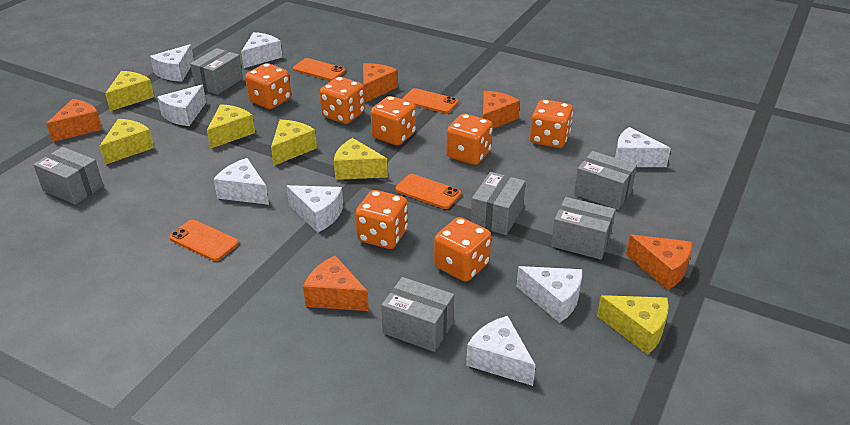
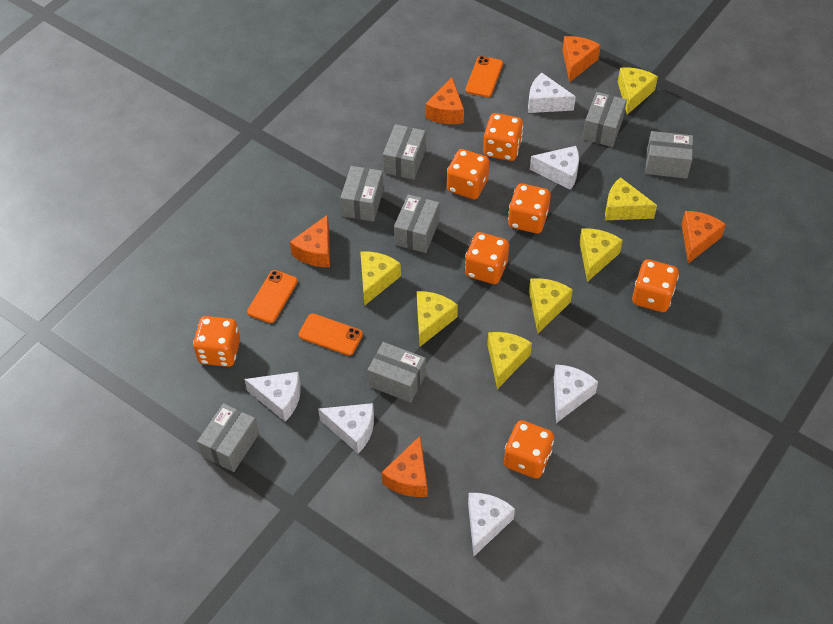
grey box: [33,147,103,205] [190,48,243,95] [381,277,454,352] [471,172,526,235] [551,197,615,260] [574,151,637,210] = 6 -> [197,403,259,472] [340,166,384,222] [368,342,426,403] [383,124,426,180] [394,194,440,253] [583,92,627,147] [645,131,693,179] = 7
orange phone: [169,220,239,261] [293,58,345,81] [395,174,461,209] [402,88,458,113] = 4 -> [247,270,298,323] [299,313,363,356] [466,56,503,97] = 3
white cheese: [150,44,194,82] [157,85,206,126] [214,158,269,205] [241,32,282,68] [287,185,343,233] [466,316,536,386] [516,266,582,323] [615,127,671,167] = 8 -> [244,372,301,422] [318,403,374,453] [468,493,515,556] [528,73,576,113] [530,146,579,190] [554,365,598,423] = 6
yellow cheese: [100,119,154,165] [105,71,154,111] [207,104,255,149] [271,120,317,166] [334,138,388,180] [597,295,669,355] = 6 -> [360,252,401,305] [417,291,458,347] [487,332,532,389] [529,278,573,333] [579,229,623,282] [605,177,657,220] [618,67,658,115] = 7

